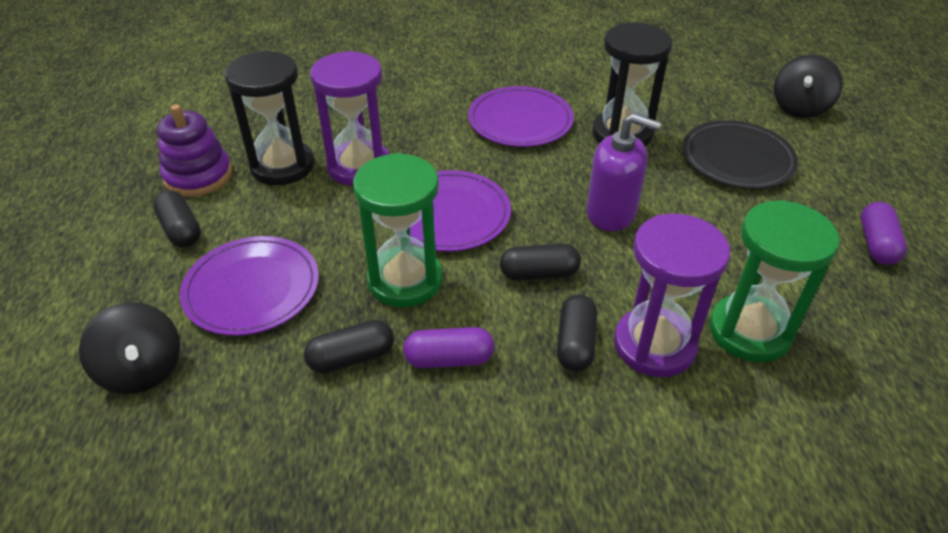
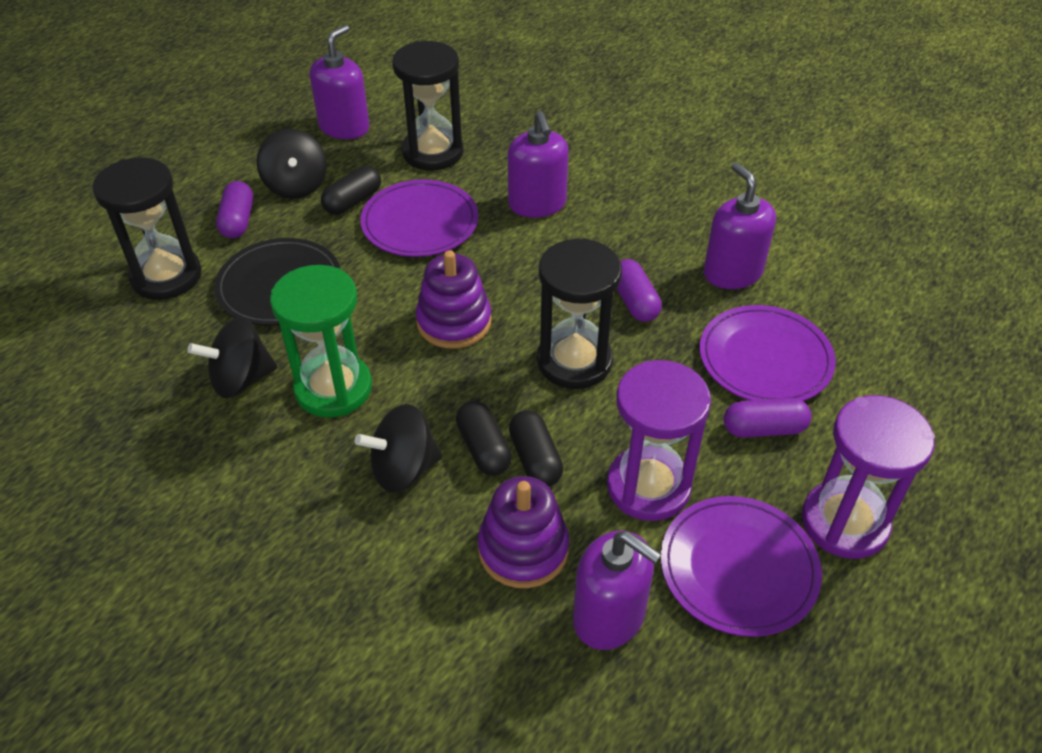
black capsule: [153,190,201,248] [304,320,394,374] [500,244,581,281] [557,295,597,372] = 4 -> [321,166,381,215] [456,401,512,476] [509,410,563,487] = 3
black hourglass: [224,50,314,185] [592,23,672,147] = 2 -> [92,157,202,300] [392,41,464,170] [537,238,622,389] = 3
black spinning top: [79,302,180,394] [774,54,843,118] = 2 -> [187,317,277,398] [257,129,327,199] [355,404,442,493] = 3
green hourglass: [353,153,443,307] [710,200,840,362] = 2 -> [270,265,372,418] = 1
purple capsule: [403,327,494,368] [861,202,907,265] = 2 -> [216,181,253,238] [617,259,662,322] [724,398,812,438] = 3
purple soap dispenser: [586,114,661,231] = 1 -> [310,25,370,139] [508,111,569,218] [573,530,661,650] [703,162,776,289] = 4
purple stacking toy: [157,104,232,197] = 1 -> [416,250,491,348] [478,476,569,588] = 2

